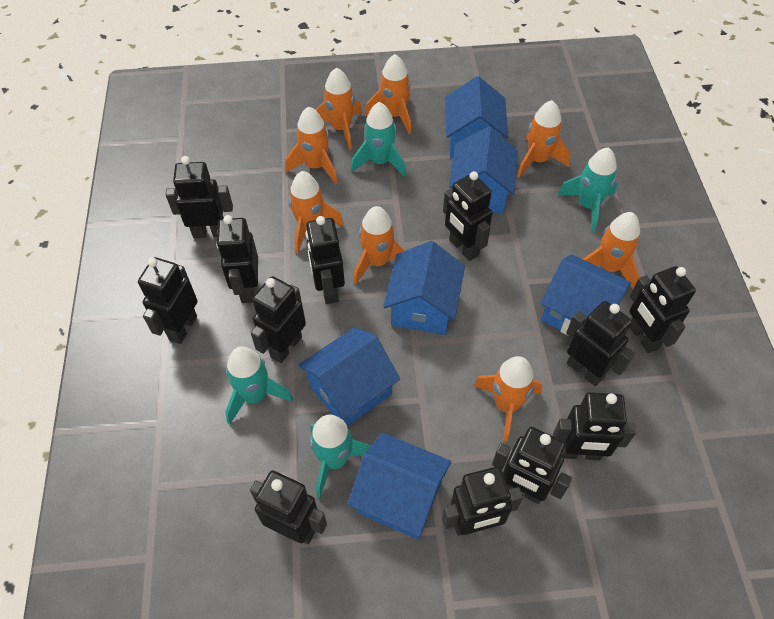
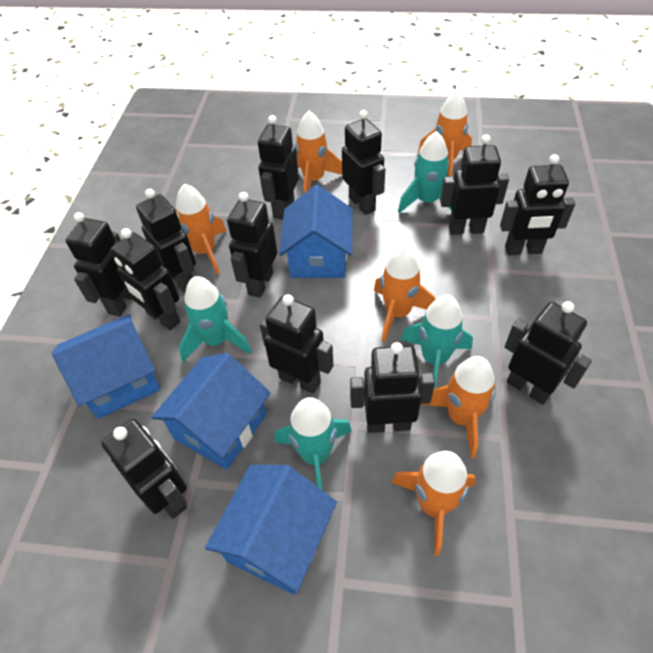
blue house: [298,327,400,426] [348,433,451,539] [383,241,465,335] [445,76,508,158] [449,126,518,214] [540,254,631,335] = 6 -> [52,314,160,419] [151,353,270,470] [205,465,337,594] [279,185,353,278] = 4
orange rocket: [285,107,338,184] [289,171,344,254] [316,68,362,150] [354,206,405,284] [365,54,411,134] [473,356,542,442] [517,100,570,178] [583,212,640,289] = 8 -> [176,183,226,274] [295,111,342,193] [374,246,435,342] [391,451,476,556] [418,91,472,177] [420,356,496,458] = 6

